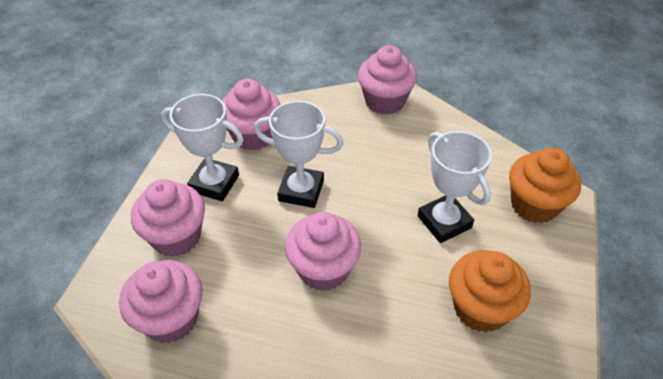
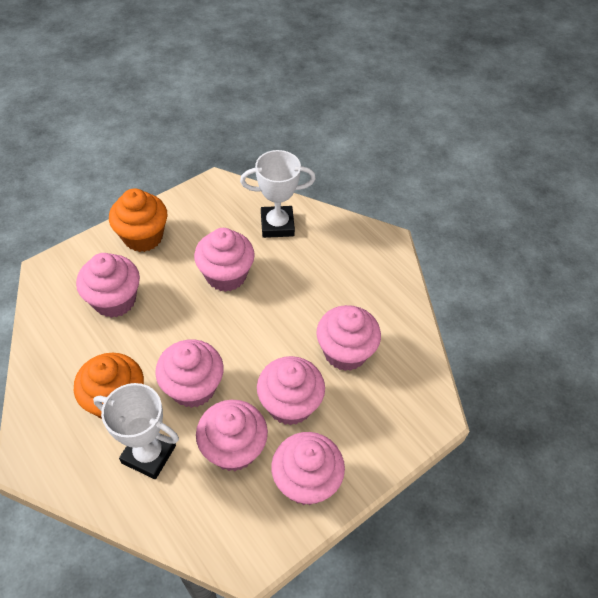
pink cupcake: [119,260,203,343] [131,179,205,257] [222,79,281,150] [285,212,361,291] [358,45,417,115] = 5 -> [76,253,140,318] [155,339,224,408] [194,228,255,292] [196,400,268,471] [257,356,325,425] [271,432,345,505] [316,305,381,371] = 7
white trophy: [161,94,244,201] [254,101,343,208] [418,131,492,243] = 3 -> [93,383,179,479] [240,150,316,238] = 2

